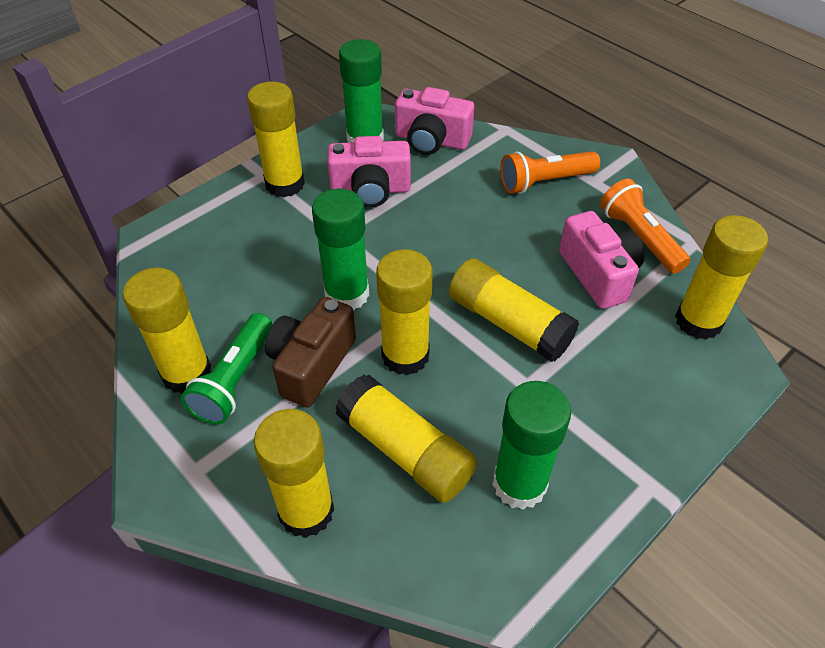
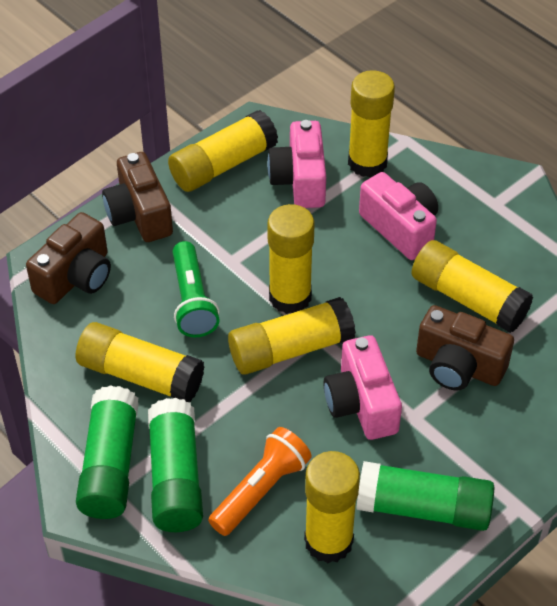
brown camera: [265,297,356,408] = 1 -> [26,212,111,304] [102,152,173,242] [416,305,514,390] = 3
orange flashlight: [500,151,600,194] [600,179,690,274] = 2 -> [208,427,312,536] = 1

